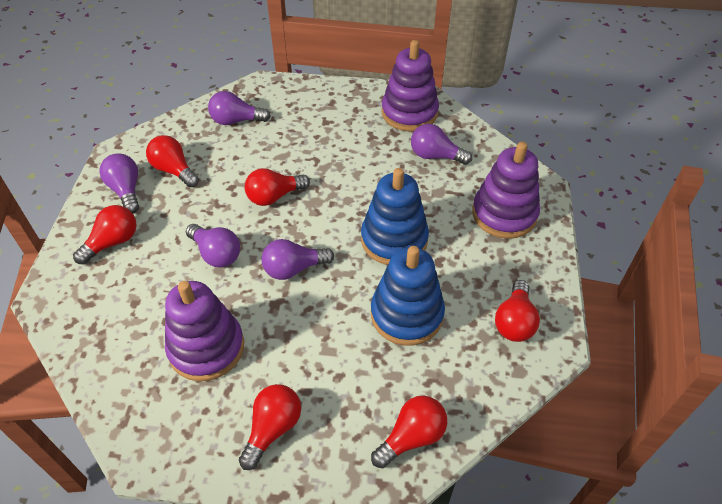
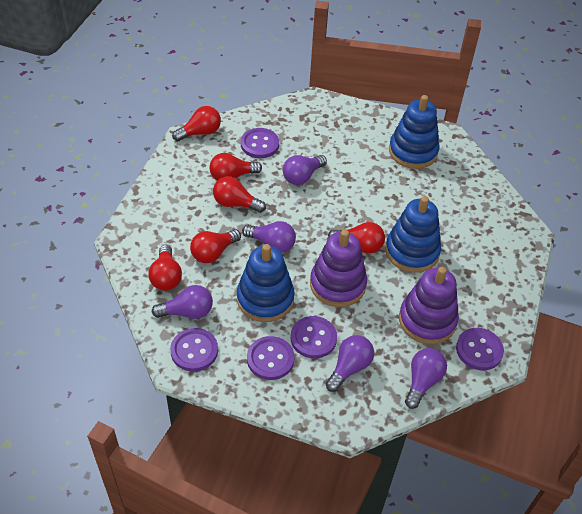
blue stacking toy: [361,168,429,265] [371,246,445,346] = 2 -> [237,244,295,322] [385,196,441,273] [389,95,440,169] = 3
purple button: none = 0 -> [170,328,218,372] [241,128,279,158] [247,336,294,380] [291,316,337,358] [456,328,504,370] = 5
purple stacking toy: [165,281,244,381] [381,40,439,131] [472,142,540,239] = 3 -> [310,230,367,307] [399,267,459,344] = 2

